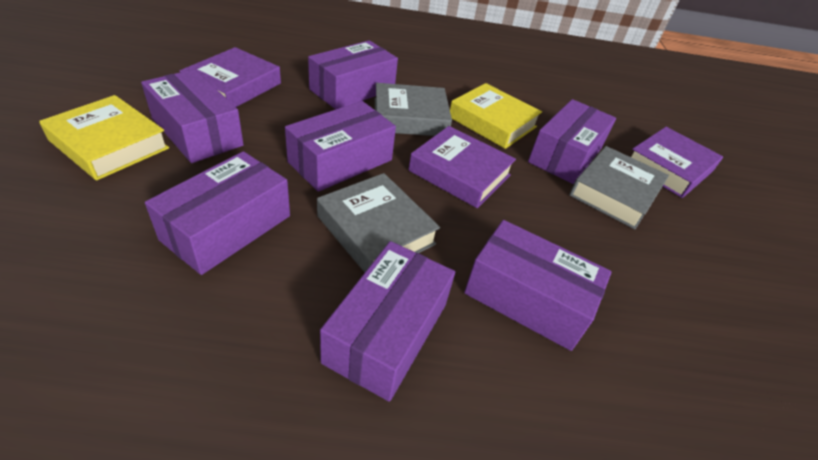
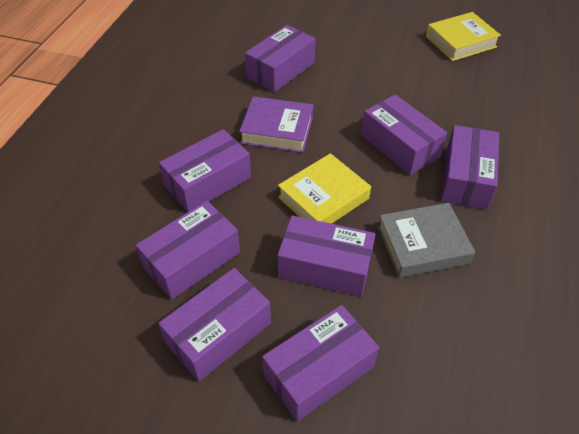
grey book: [317,173,440,273] [375,83,452,136] [569,146,669,229] = 3 -> [377,203,475,278] = 1
purple book: [180,47,281,107] [409,126,516,208] [631,127,723,198] = 3 -> [239,96,313,153] = 1
purple box: [141,69,244,163] [145,151,290,275] [285,101,396,192] [308,40,398,109] [320,241,455,402] [464,220,612,351] [528,99,616,184] = 7 -> [136,201,240,300] [158,268,271,382] [159,129,251,212] [245,25,316,92] [262,305,379,422] [277,215,376,297] [361,94,447,175] [441,125,499,210] = 8

